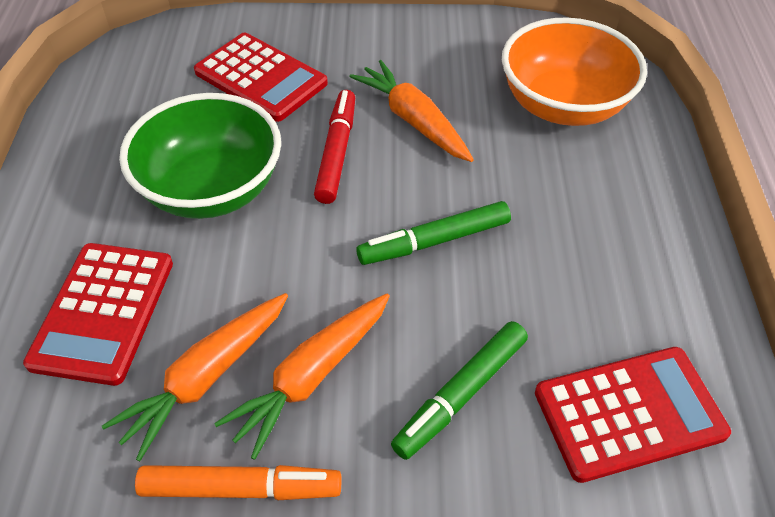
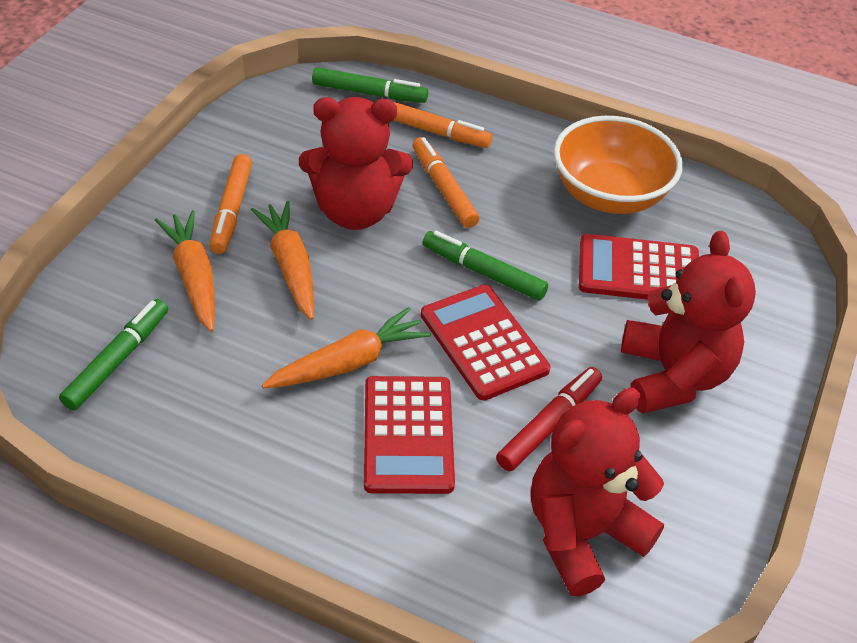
green bowl: [119,93,281,219] = 1 -> none = 0
green marker: [356,201,511,265] [391,321,528,460] = 2 -> [59,299,168,411] [312,67,428,103] [423,231,548,301] = 3
orange marker: [135,465,341,500] = 1 -> [210,154,252,254] [393,102,492,148] [413,137,480,228] = 3
red teddy bear: none = 0 -> [299,97,413,230] [531,388,664,596] [621,231,756,414] = 3

